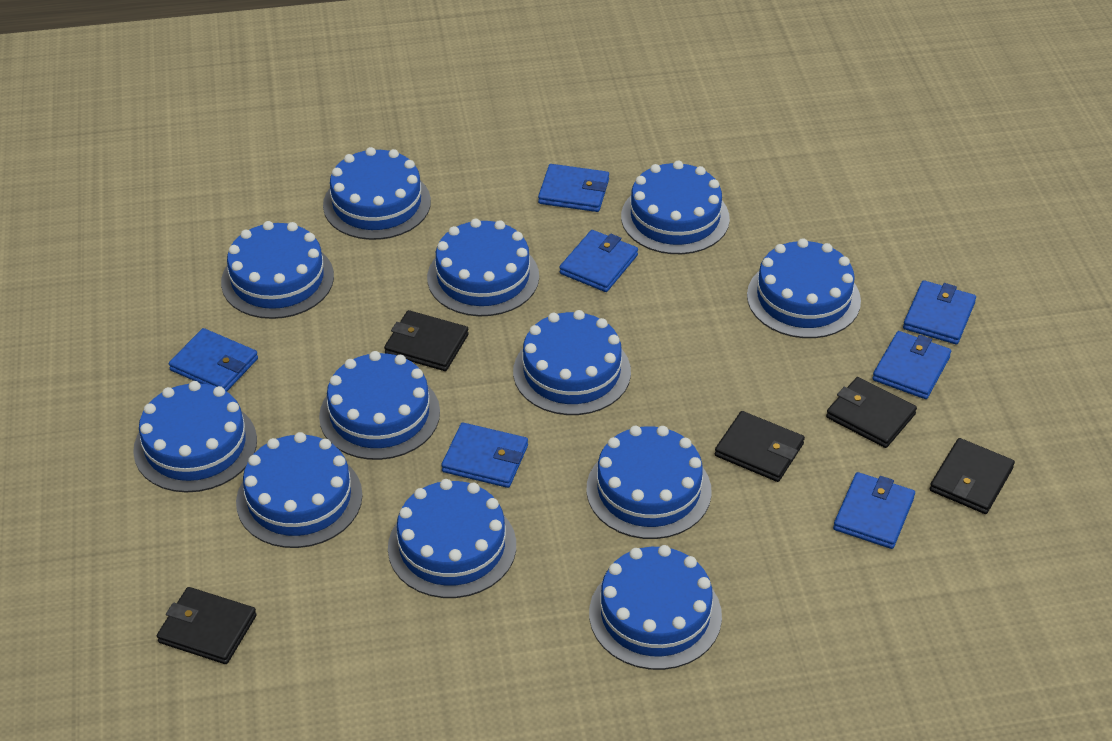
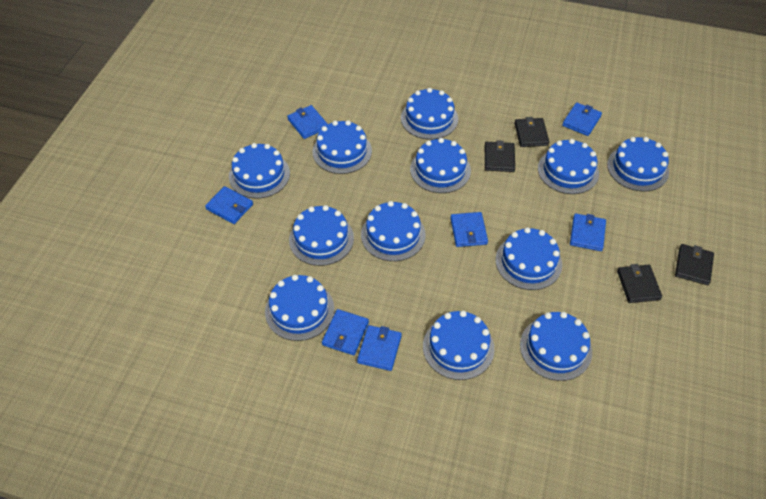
black wallet: [157,587,257,664] [384,310,469,371] [715,411,805,482] [826,377,917,448] [930,438,1015,514] = 5 -> [485,140,515,172] [514,117,549,147] [617,264,662,303] [675,244,714,285] = 4

